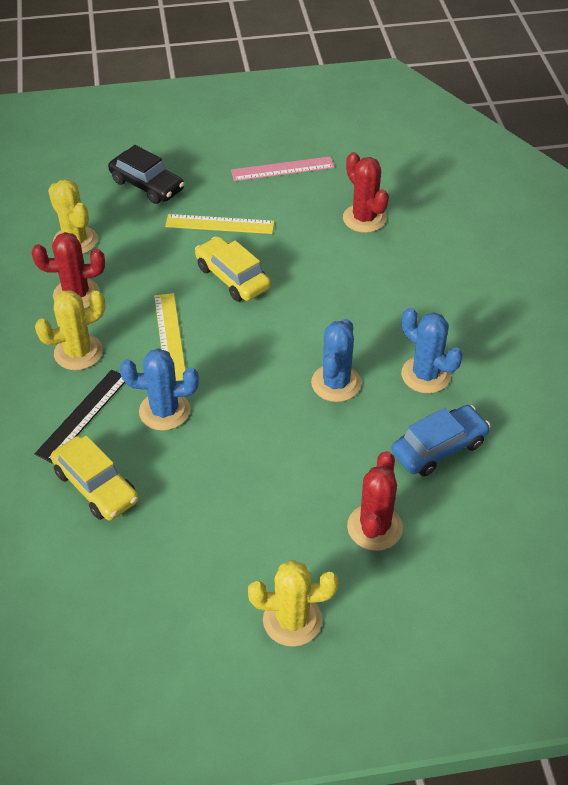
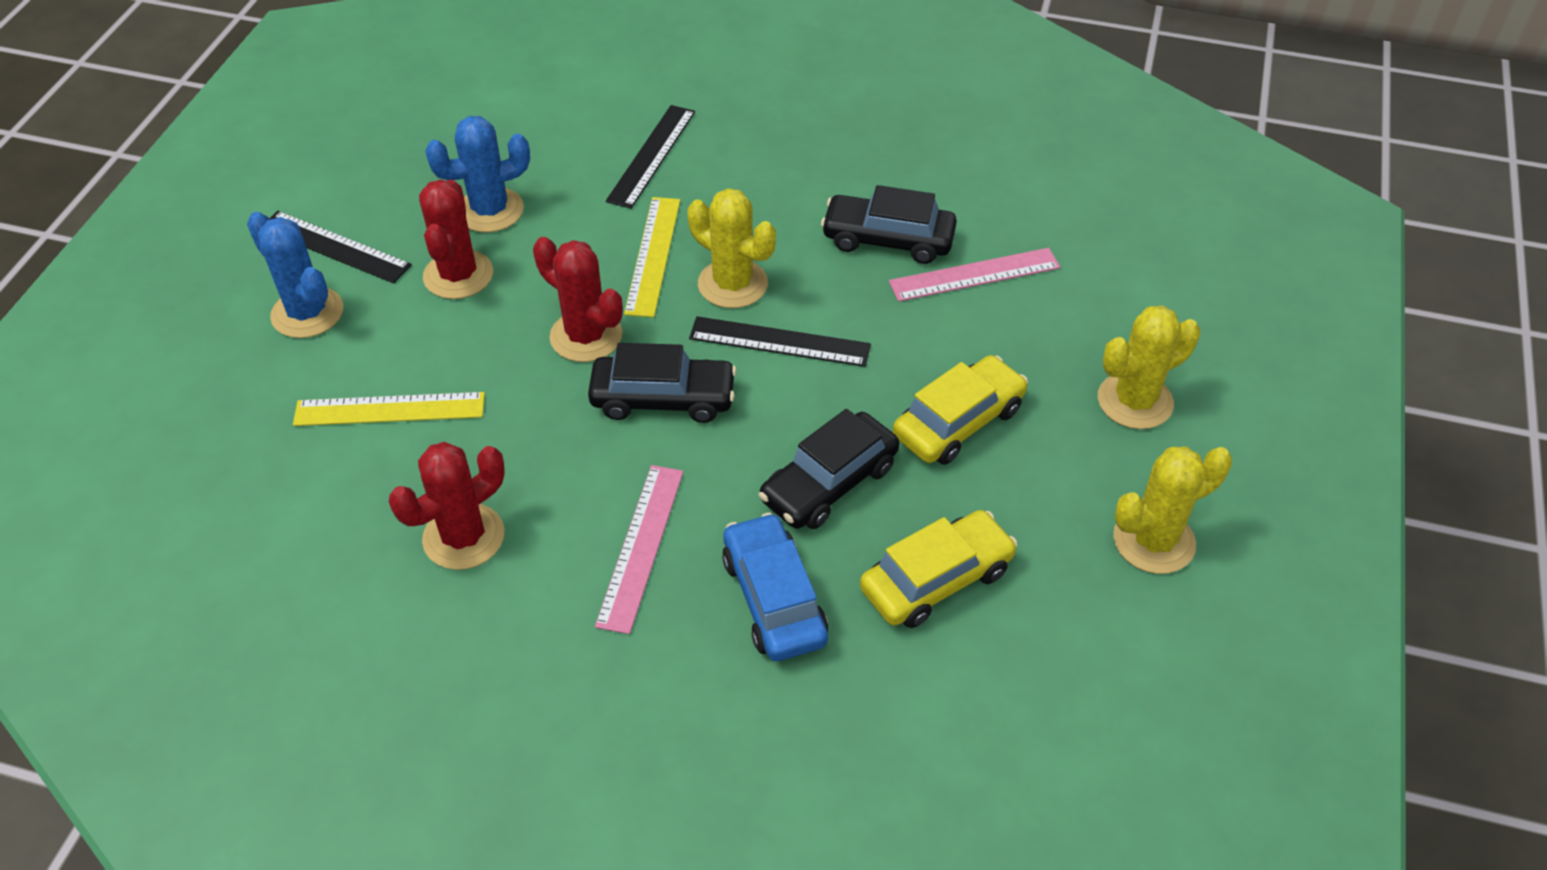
black car: [108,145,184,204] = 1 -> [588,343,737,423] [759,409,899,529] [821,185,957,264] = 3
black ruler: [35,370,125,463] = 1 -> [269,211,412,283] [606,105,695,209] [689,316,871,367] = 3
blue cactus: [120,348,199,431] [311,319,361,402] [401,307,463,393] = 3 -> [247,212,343,338] [425,116,530,232] = 2
pink ruler: [231,156,335,181] = 1 -> [595,465,684,634] [889,248,1060,302] = 2

